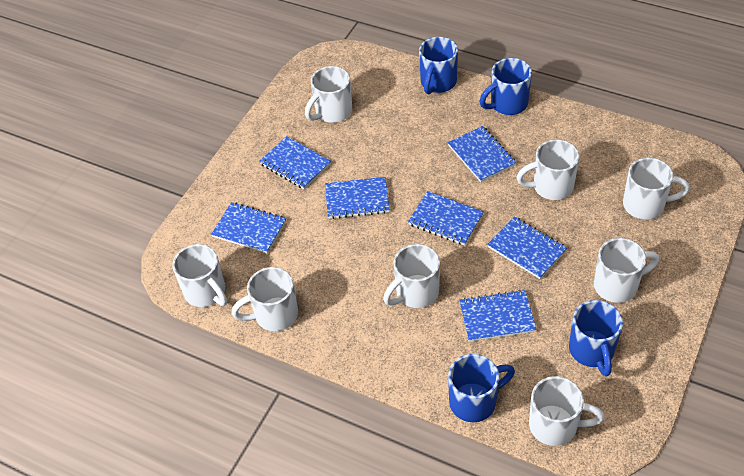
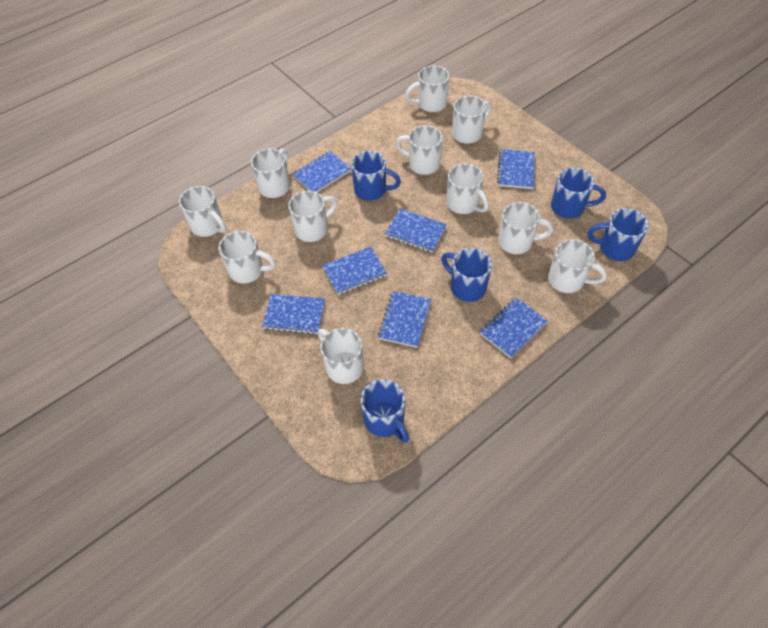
blue mug: [419,37,458,94] [448,354,515,422] [480,58,532,115] [569,300,623,377] = 4 -> [351,151,401,201] [360,379,409,443] [441,248,492,302] [551,167,606,219] [587,208,649,261] = 5
white mug: [172,244,227,307] [231,267,298,331] [305,66,352,123] [383,244,440,308] [516,139,580,200] [529,376,604,446] [594,238,659,303] [623,158,689,220] = 8 -> [179,186,226,237] [218,231,276,284] [251,148,290,198] [288,191,337,242] [318,328,364,384] [396,125,443,175] [405,65,450,112] [446,163,489,214] [452,95,492,144] [498,202,553,254] [548,239,607,293] = 11

